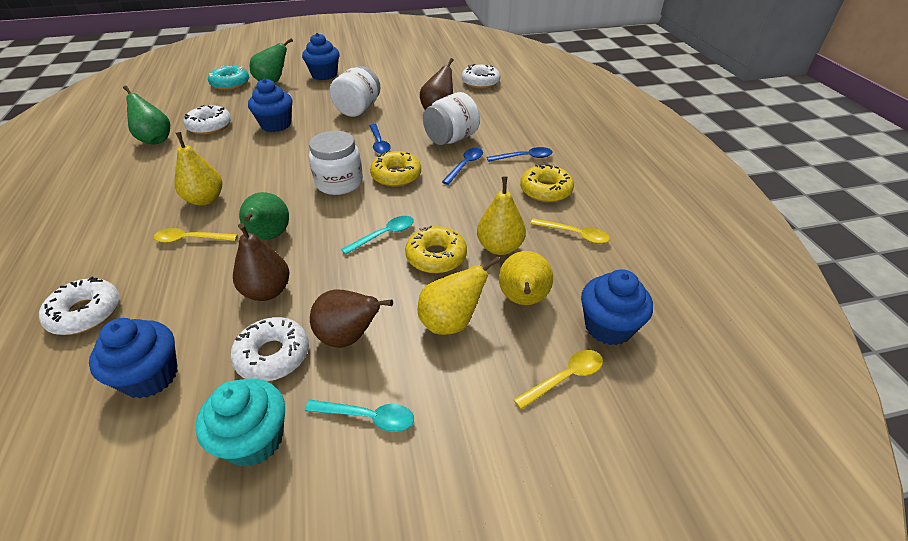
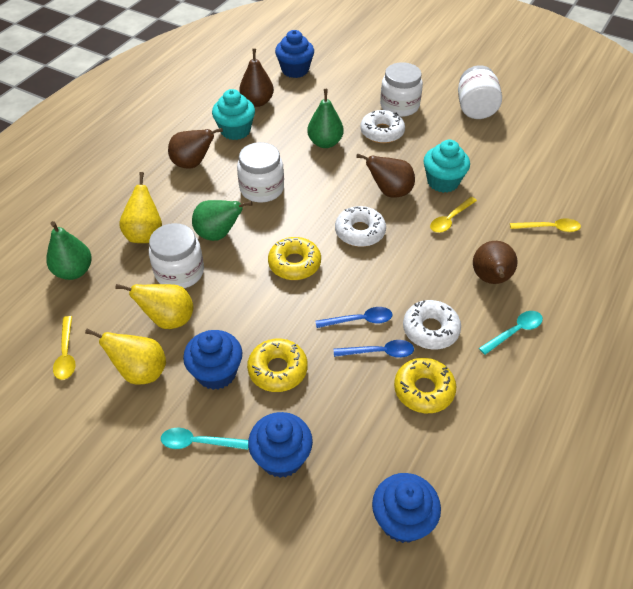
blue spoon: [369,124,391,154] [442,148,483,185] [487,147,553,162] = 3 -> [315,307,392,328] [334,340,414,358] = 2
brown pear: [233,223,289,301] [310,289,393,348] [420,58,454,109] = 3 -> [168,128,223,169] [239,48,274,107] [356,153,415,198] [473,241,518,284] = 4
turquoise cupcake: [195,379,285,467] = 1 -> [212,89,255,140] [424,140,470,193] = 2
turquoise donut: [208,66,249,90] = 1 -> none = 0
white donut: [39,277,120,335] [183,105,231,135] [230,317,309,382] [462,64,500,89] = 4 -> [335,206,386,247] [360,110,405,143] [403,300,461,350] = 3
white jar: [309,131,363,195] [329,66,380,117] [423,92,480,145] = 3 -> [149,223,204,288] [237,142,284,202] [380,62,423,117] [458,65,502,119] = 4
yellow pear: [175,132,222,206] [418,256,501,335] [477,176,526,255] [499,251,553,305] = 4 -> [85,329,166,384] [115,284,194,329] [119,172,162,243] = 3

